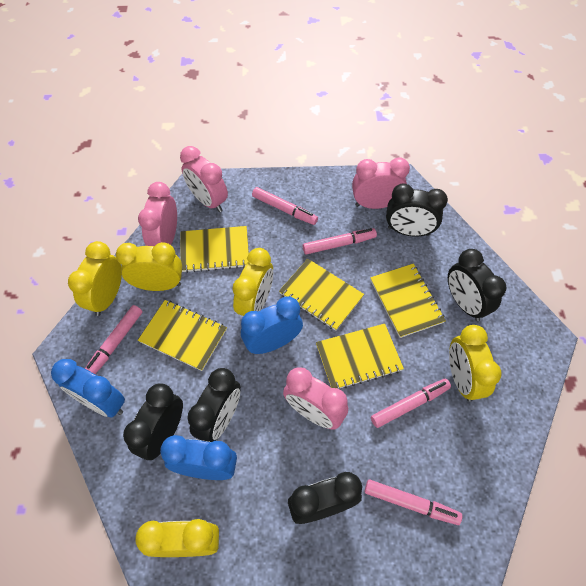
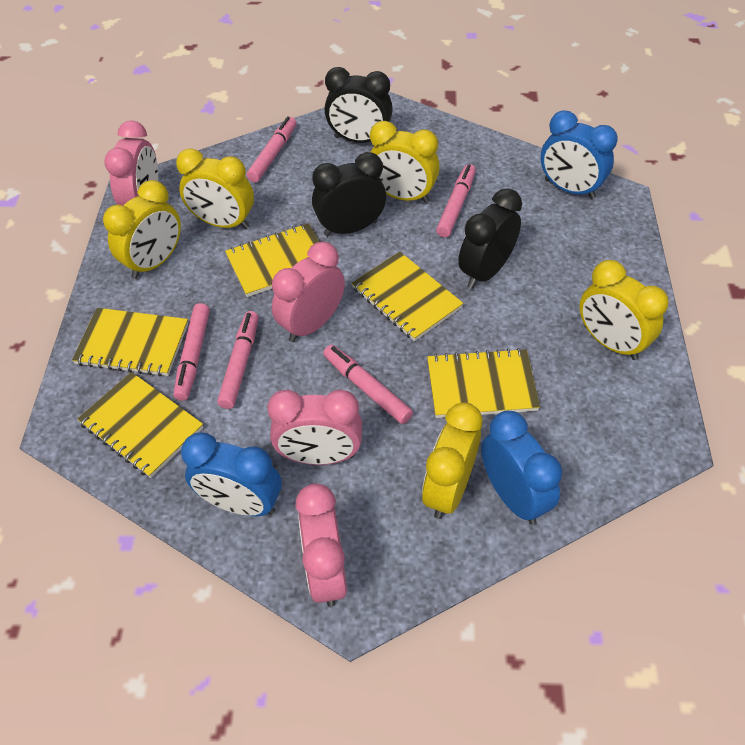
black clock: [123,383,183,460] [187,368,241,442] [288,472,362,524] [386,183,448,237] [448,249,506,321] = 5 -> [312,152,386,236] [325,67,393,143] [458,188,522,289] = 3

